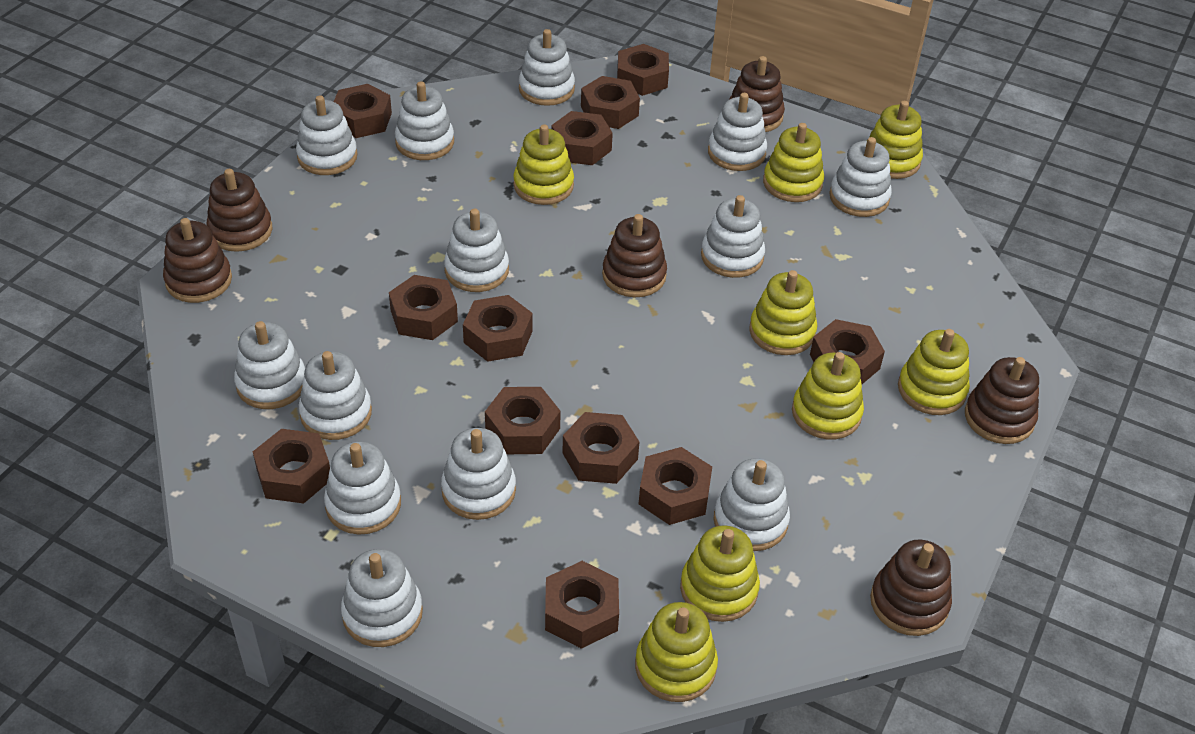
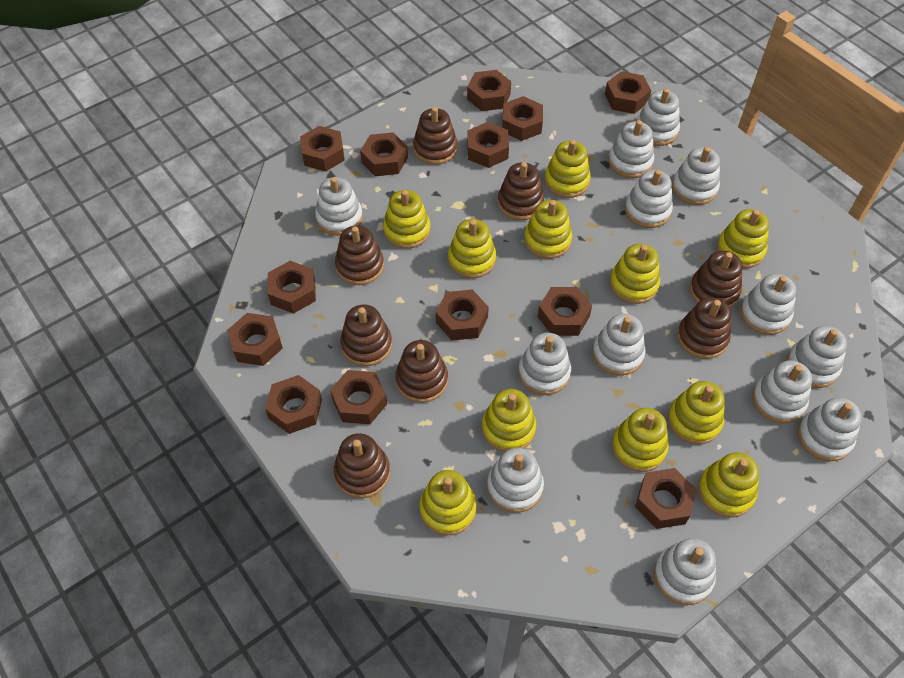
brown nut: [253,429,330,504] [334,84,392,138] [389,275,458,340] [463,295,533,362] [485,387,561,454] [545,561,619,649] [551,111,613,165] [562,412,639,484] [581,76,640,129] [617,44,669,96] [639,447,712,525] [810,319,885,384] = 12 -> [227,313,283,366] [265,375,322,434] [268,261,316,314] [300,126,345,172] [330,370,387,424] [360,132,408,176] [436,290,489,341] [467,70,511,111] [467,122,509,168] [502,96,543,141] [538,287,592,336] [605,71,651,114] [635,468,697,529] = 13
brown stacking toy: [163,218,232,303] [206,169,272,252] [602,214,667,297] [730,56,785,132] [870,540,952,636] [965,357,1039,444] = 6 -> [334,433,390,498] [335,225,384,285] [340,304,392,366] [395,340,448,403] [413,107,457,165] [498,162,544,220] [677,297,731,359] [690,251,742,308] = 8
yellow stacking toy: [513,125,574,205] [635,602,718,702] [680,525,760,622] [749,270,817,355] [763,123,824,202] [792,352,864,439] [869,101,923,179] [898,329,970,415] = 8 -> [383,190,430,249] [419,470,477,535] [448,219,496,278] [482,389,536,452] [524,200,572,259] [544,140,591,198] [610,244,660,304] [612,408,669,472] [668,381,725,444] [698,452,759,518] [717,209,769,268] = 11

